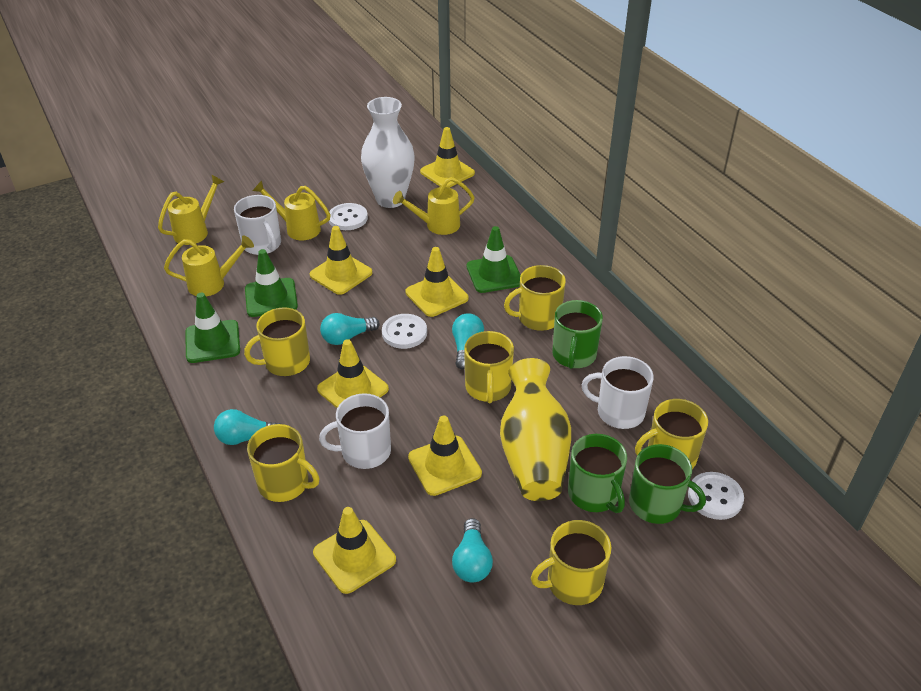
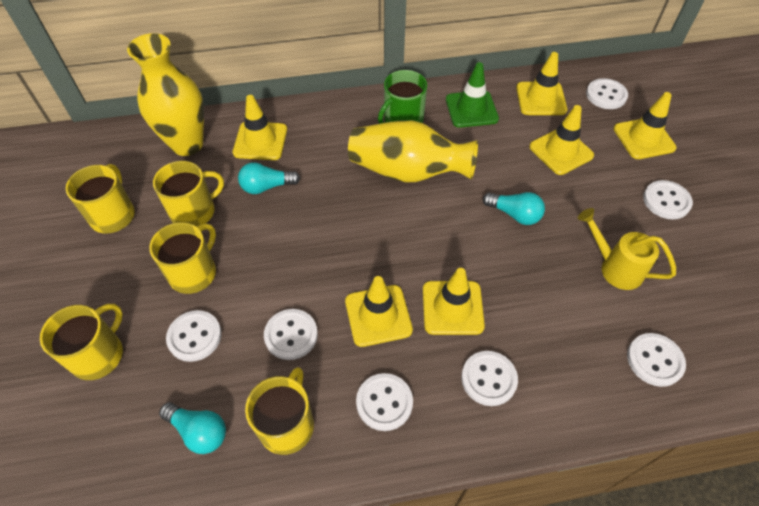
green mug: [552,300,603,369] [568,434,627,513] [629,444,706,524] = 3 -> [378,70,427,124] = 1
green traffic cone: [185,293,240,363] [245,249,298,317] [467,226,521,293] = 3 -> [446,62,499,128] = 1
turquoise light bulb: [214,409,281,445] [320,313,380,345] [452,313,484,370] [452,518,493,582] = 4 -> [159,402,226,454] [238,162,300,194] [483,192,545,225] = 3
white button: [329,203,368,230] [382,314,427,349] [688,472,744,520] = 3 -> [166,310,222,362] [264,309,318,360] [356,373,413,431] [461,351,518,406] [586,78,628,109] [627,333,686,387] [643,180,693,220] = 7
white mug: [234,195,281,255] [319,393,391,469] [582,356,654,429] = 3 -> none = 0
white vase: [361,97,415,208] = 1 -> none = 0
yellow mug: [244,307,310,376] [247,424,319,502] [464,331,514,403] [504,265,566,331] [531,520,612,605] [635,399,708,469] = 6 -> [40,304,123,380] [66,164,135,233] [149,222,216,294] [153,161,224,227] [245,367,314,455] = 5
yellow vase: [500,358,571,501] = 1 -> [127,33,204,156] [348,120,478,182] = 2
yellow watering can: [158,175,224,245] [164,235,254,296] [253,181,331,240] [393,177,475,235] = 4 -> [578,208,676,290] = 1

